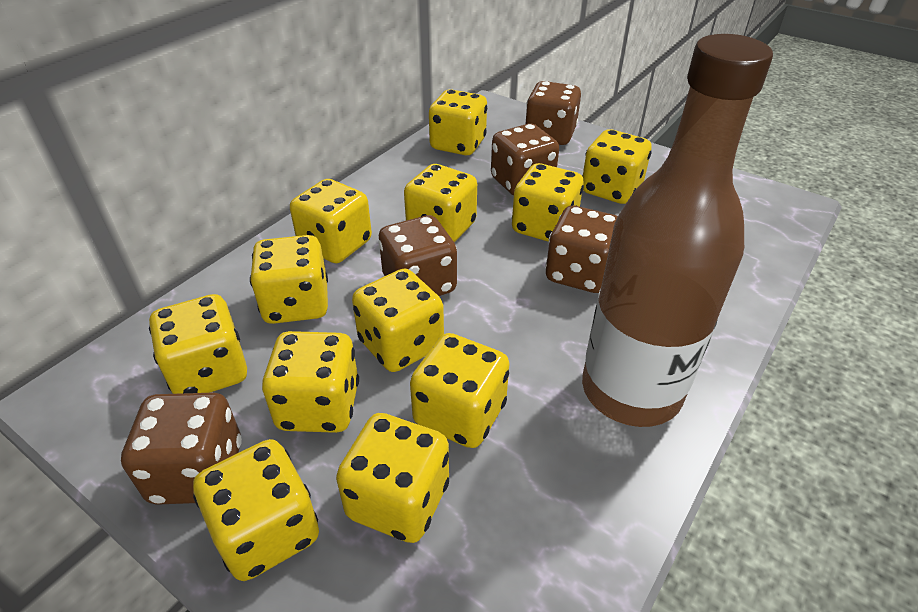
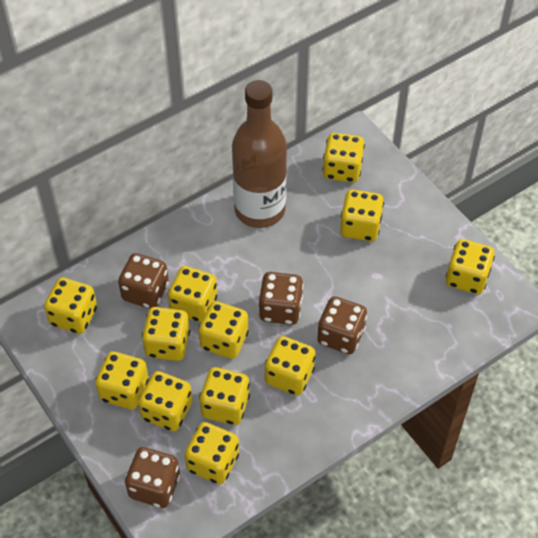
brown dice: [121,392,242,505] [378,215,457,296] [491,124,559,196] [525,81,581,145] [545,206,618,293] = 5 -> [118,253,169,309] [125,447,180,508] [259,272,303,325] [317,296,367,354] = 4

